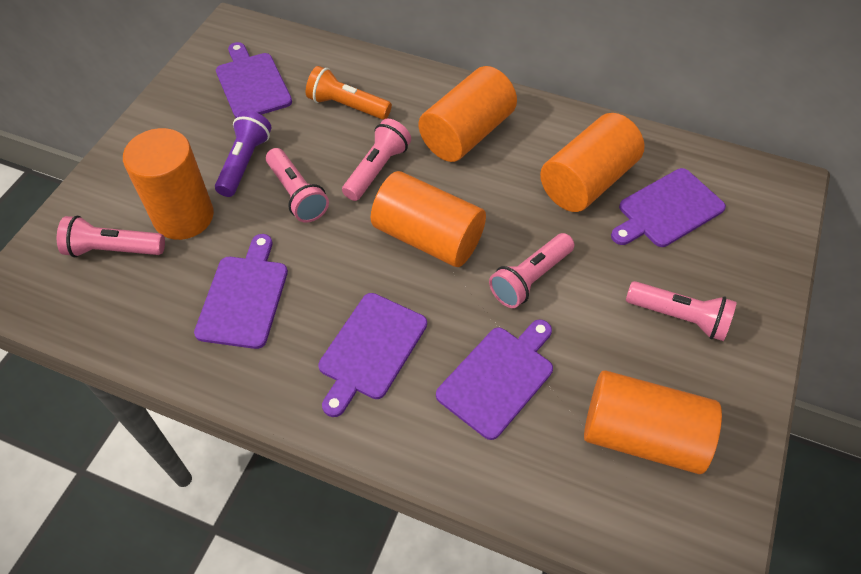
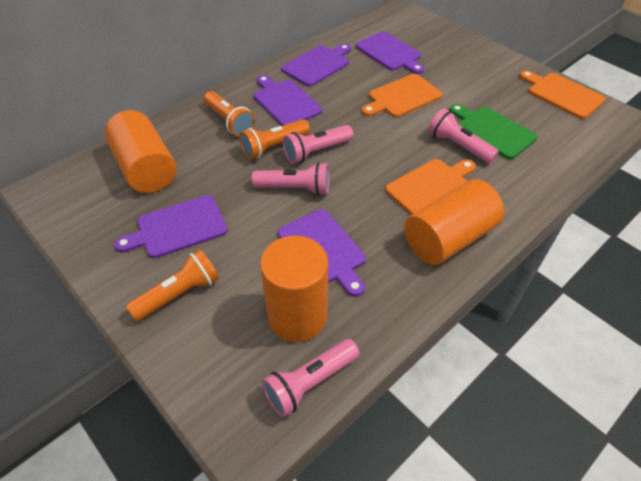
green cutting board: none = 0 -> [449,104,537,159] = 1
orange cutting board: none = 0 -> [361,74,442,117] [385,159,476,215] [519,70,606,119] = 3
orange cylinder: [123,128,214,240] [371,171,486,267] [419,66,517,162] [540,113,645,212] [584,370,722,474] = 5 -> [104,110,176,193] [260,235,328,342] [404,179,504,265] = 3
orange flashlight: [306,66,392,120] = 1 -> [126,249,219,321] [204,91,255,137] [239,119,310,160] = 3
pink flashlight: [57,215,165,257] [266,148,329,223] [342,119,411,201] [489,233,574,308] [626,281,737,341] = 5 -> [252,162,329,196] [262,339,360,417] [283,125,354,164] [428,108,499,163] = 4
purple flashlight: [215,110,271,197] = 1 -> none = 0

